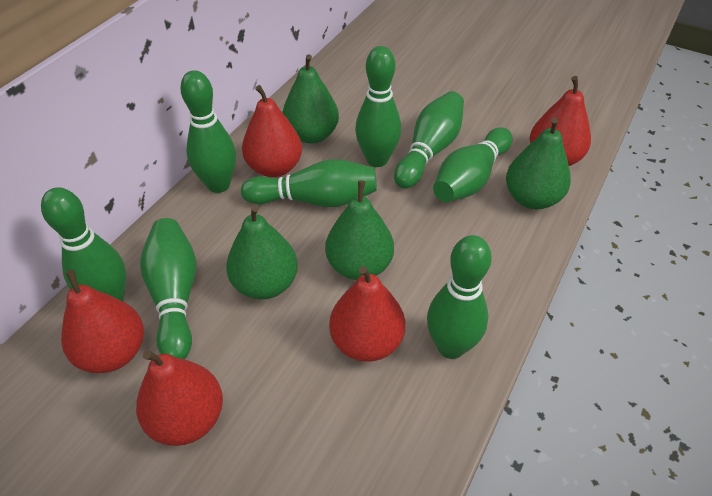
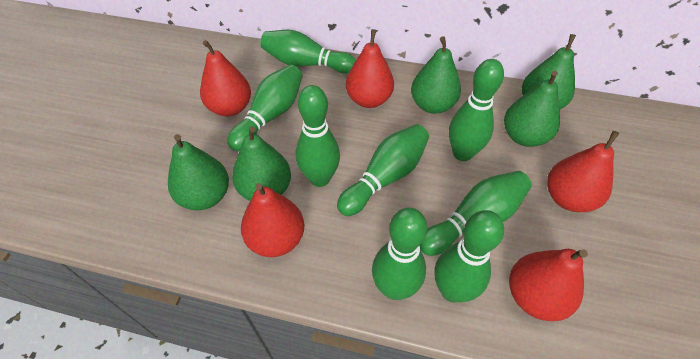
green pear: [226,205,298,299] [282,54,339,144] [325,180,394,280] [506,117,571,209] = 4 -> [168,134,229,210] [232,126,291,201] [411,36,461,114] [504,71,560,147] [522,34,576,109] = 5

